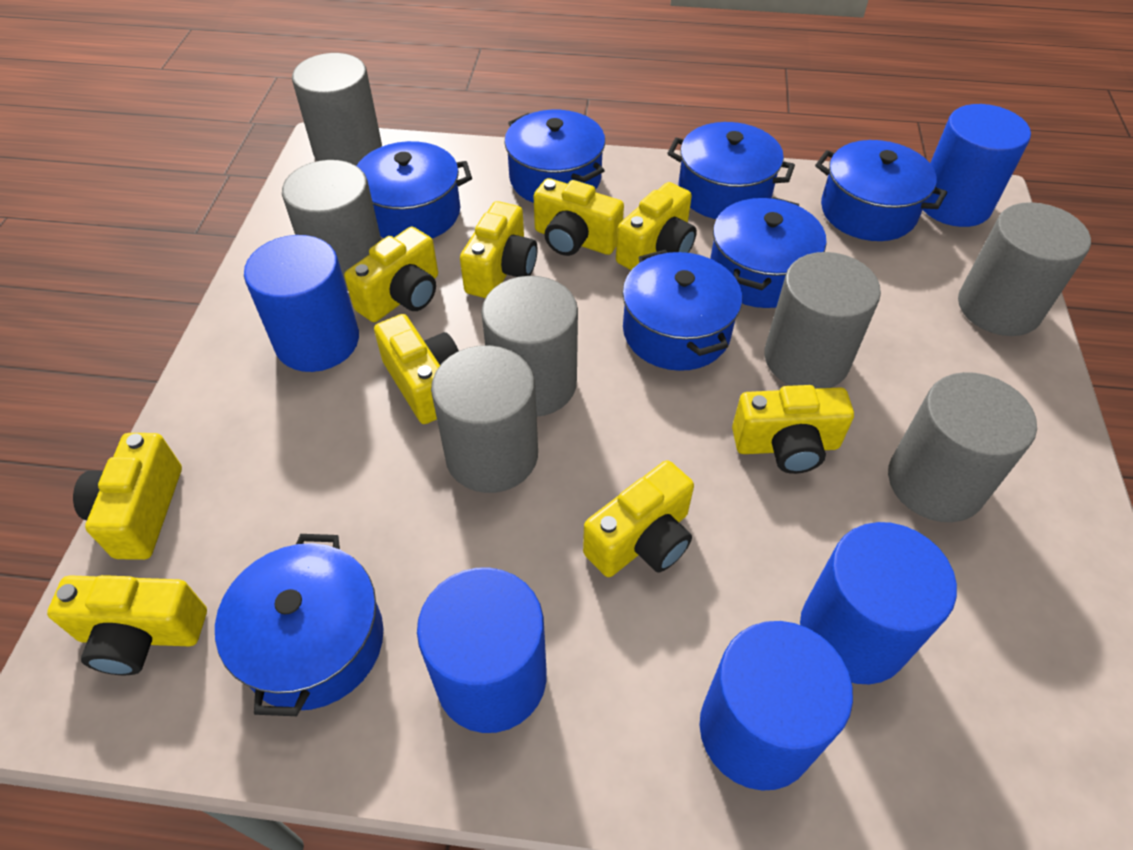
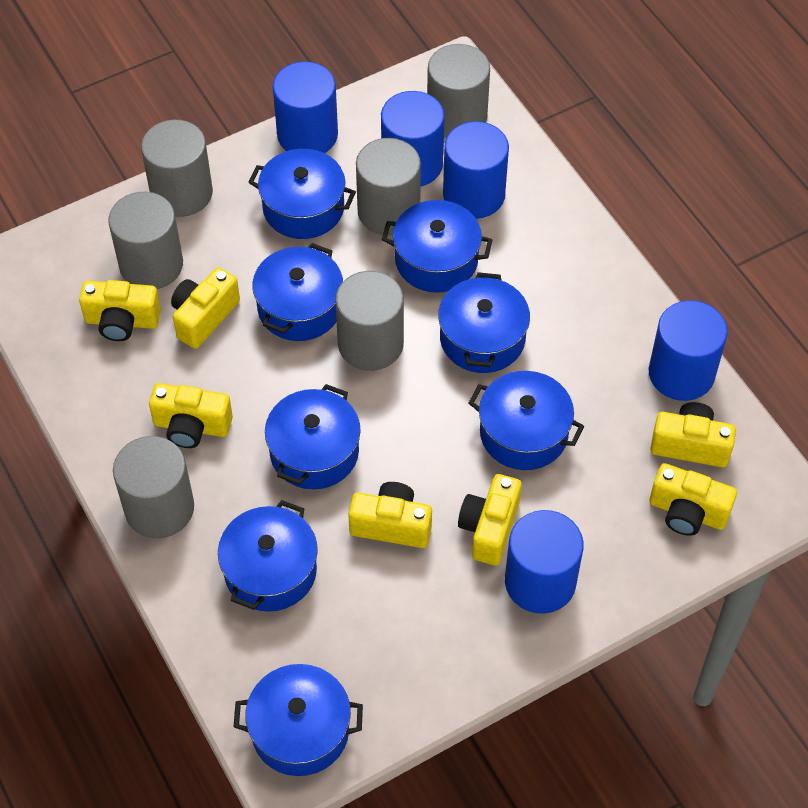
blue pot: [215,534,383,716] [357,141,472,238] [504,110,605,203] [622,250,742,371] [667,122,795,219] [710,197,826,308] [815,140,947,241] = 7 -> [218,500,318,612] [234,664,363,776] [248,149,356,239] [252,243,343,341] [265,384,361,490] [382,200,492,293] [438,272,530,373] [469,371,584,470] = 8
grey cylinder: [282,160,381,288] [292,53,382,166] [431,345,538,493] [481,276,578,416] [764,252,881,389] [888,372,1037,522] [958,202,1091,336] = 7 -> [108,192,183,289] [113,436,194,538] [141,120,213,217] [335,271,404,371] [356,138,421,235] [427,44,490,138] = 6
yellow camera: [47,575,207,675] [73,433,182,560] [344,227,438,322] [374,314,459,424] [460,201,538,298] [534,178,624,256] [583,460,694,577] [616,182,697,270] [732,385,854,474] = 9 -> [79,280,161,341] [149,383,233,448] [171,267,240,349] [348,482,432,548] [458,474,522,566] [649,463,737,536] [650,402,736,467] = 7

